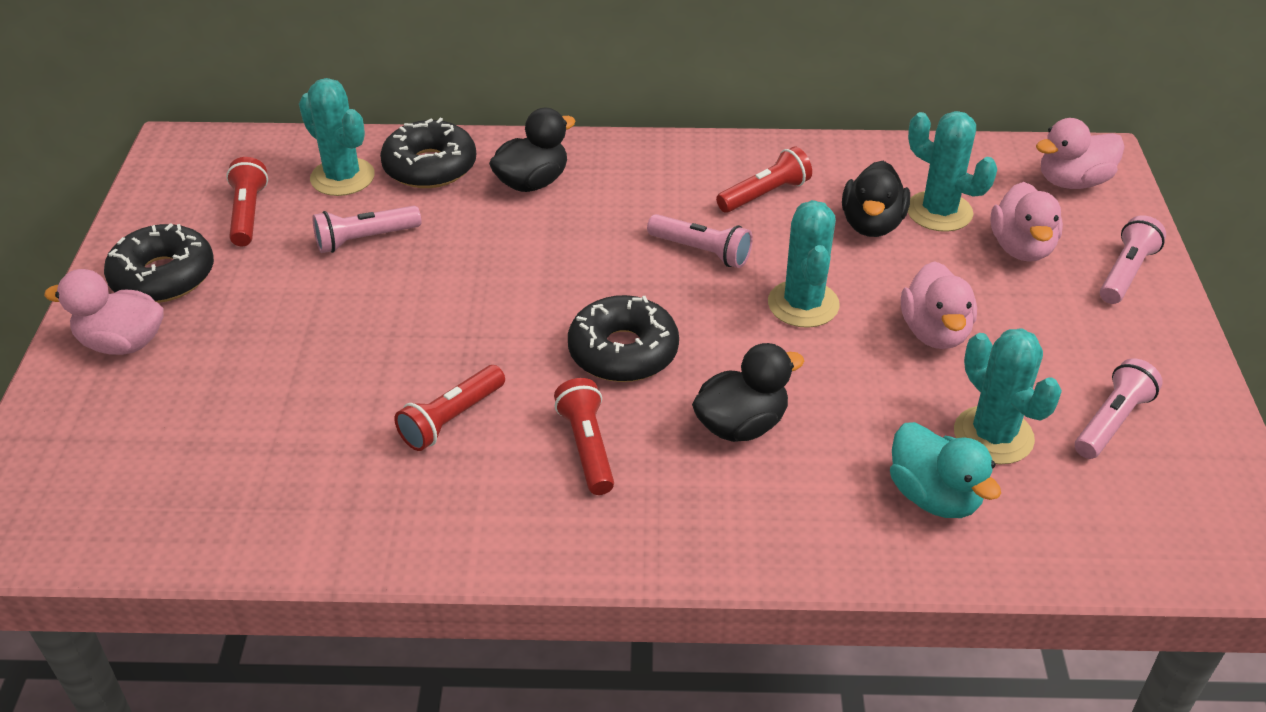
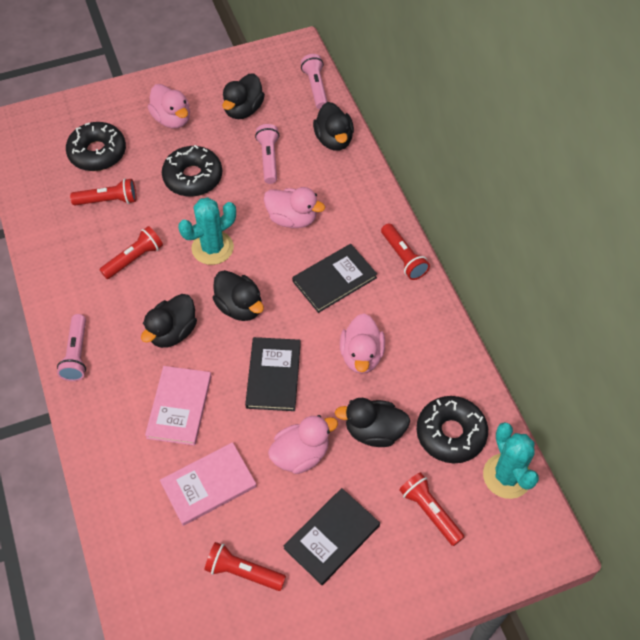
black book: none = 0 -> [245,337,301,411] [284,488,380,585] [292,244,377,313] = 3
black duck: [489,108,576,192] [692,343,804,442] [842,161,910,237] = 3 -> [141,294,197,348] [212,270,264,321] [222,73,265,119] [313,102,354,151] [335,398,410,447] = 5
pink book: none = 0 -> [145,366,212,446] [160,442,257,526] = 2
pink flashlight: [312,206,421,253] [647,214,753,268] [1075,358,1163,459] [1100,215,1166,304] = 4 -> [57,314,86,381] [255,124,280,184] [301,54,327,109] = 3
red flashlight: [226,157,268,246] [394,365,505,451] [554,378,614,495] [716,146,812,213] = 4 -> [70,179,136,205] [100,226,163,279] [205,542,286,591] [381,223,430,280] [399,472,464,546] = 5
turquoise cactus: [299,78,375,196] [768,200,840,328] [908,111,997,232] [954,328,1062,465] = 4 -> [178,197,236,265] [483,422,539,499] = 2
turquoise duck: [890,422,1001,518] = 1 -> none = 0

